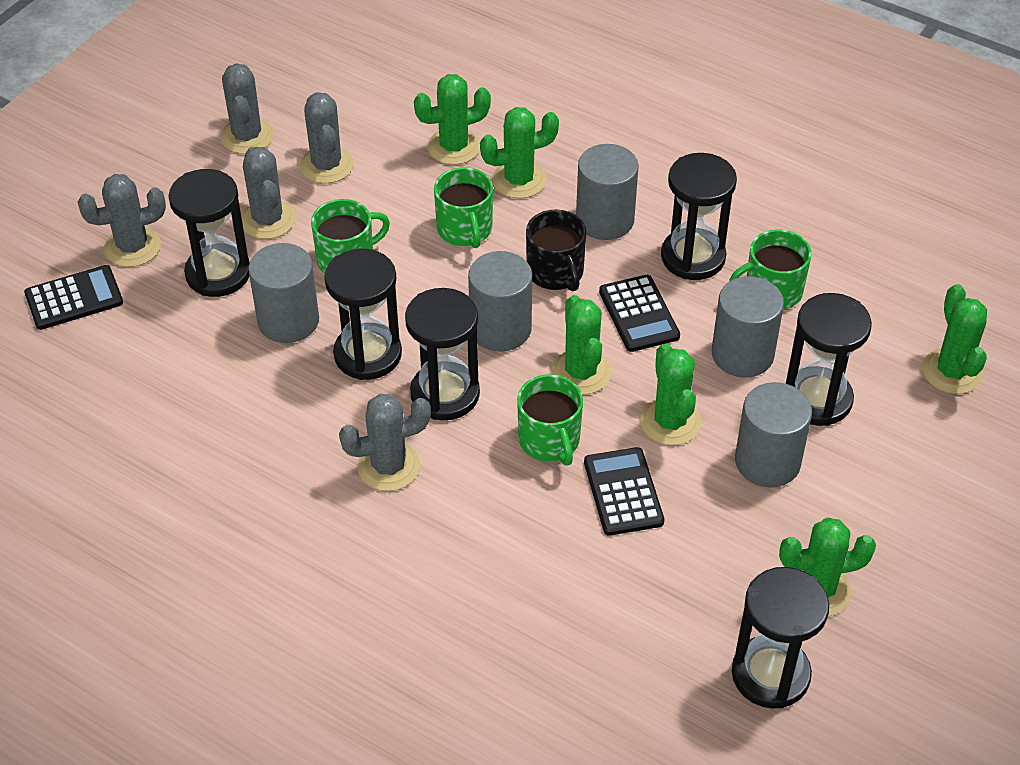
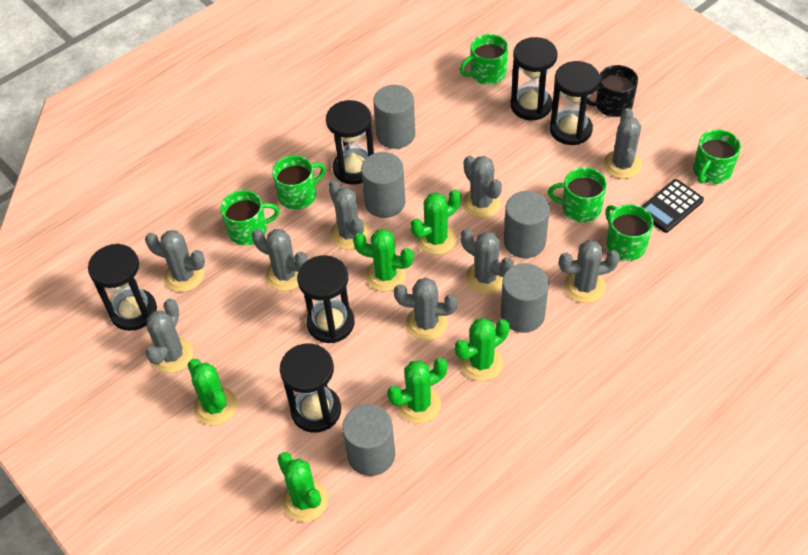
black calculator: [24,265,123,330] [584,447,664,536] [599,275,680,352] = 3 -> [641,179,704,233] = 1
green mug: [311,199,390,273] [434,167,493,248] [517,374,583,466] [729,230,812,310] = 4 -> [220,190,280,245] [272,155,326,210] [460,34,508,85] [548,167,607,223] [605,204,653,261] [693,129,741,184] = 6
grey cactus: [78,174,166,267] [220,63,274,154] [241,147,296,239] [300,92,354,184] [339,394,431,491] = 5 -> [145,230,205,292] [146,299,193,373] [252,229,307,291] [328,180,369,249] [394,278,457,341] [461,228,514,294] [462,156,502,218] [559,240,620,303] [603,108,642,179] = 9

